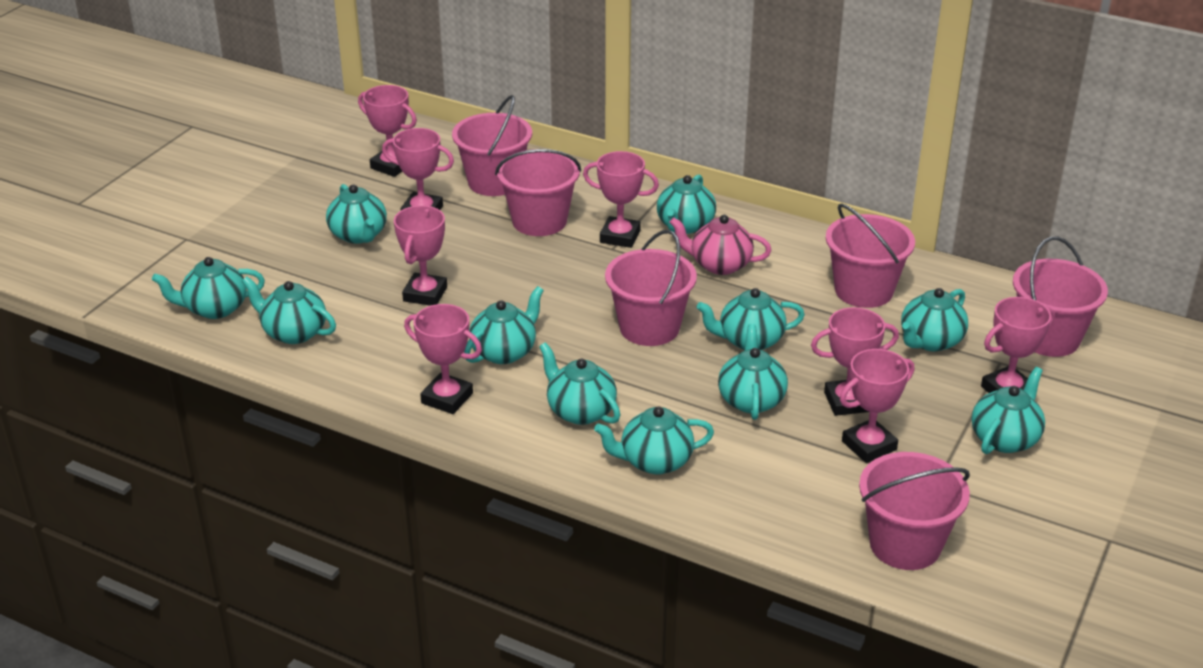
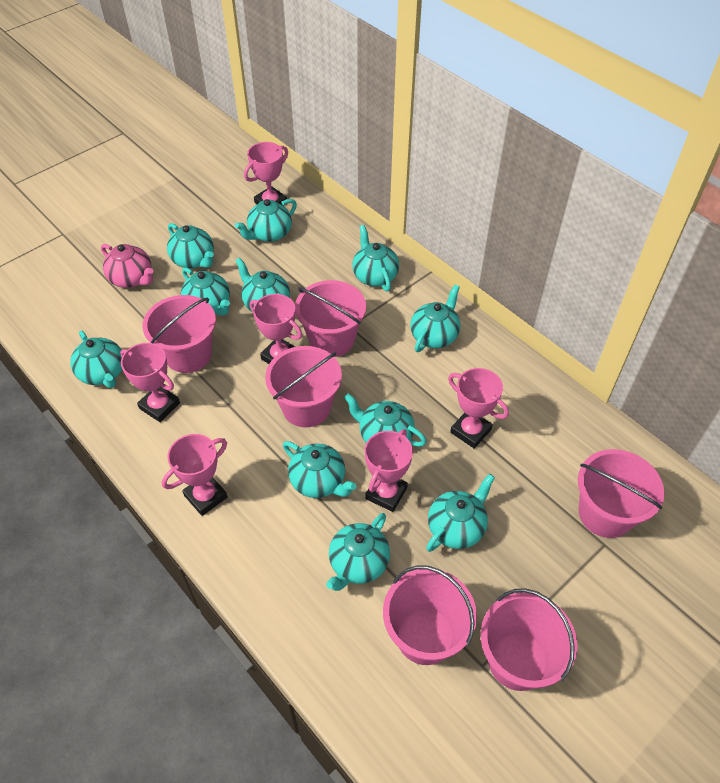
pink trophy: [358,85,417,177] [382,128,454,210] [394,205,447,306] [404,304,482,414] [583,151,659,248] [811,307,899,416] [840,349,914,463] [981,297,1055,393] = 8 -> [120,343,180,422] [162,434,228,516] [244,142,288,206] [250,294,302,364] [365,429,413,512] [448,368,509,448] = 6

